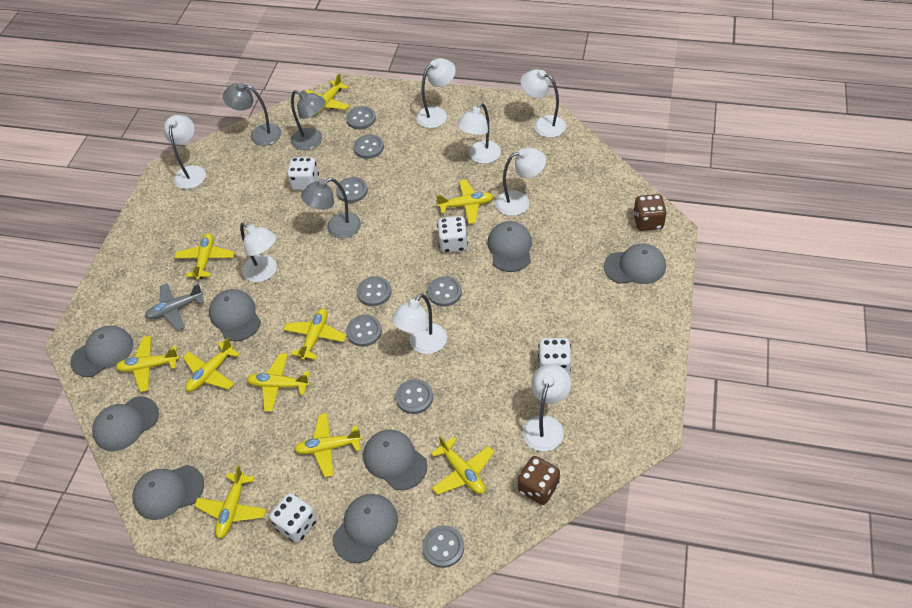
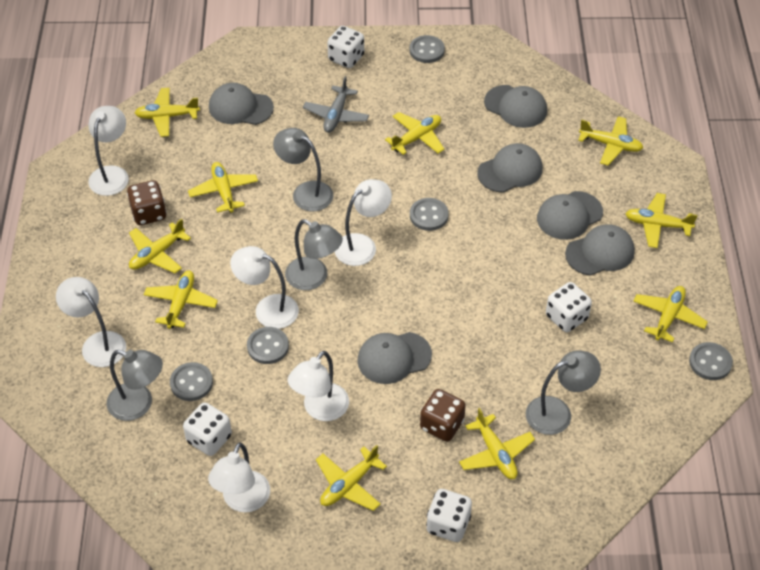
grey button: [336,177,368,203] [346,106,376,130] [346,315,382,347] [353,135,384,159] [357,276,391,306] [396,379,433,414] [422,525,464,568] [427,276,462,306] = 8 -> [170,362,213,401] [247,327,289,364] [410,35,445,63] [410,198,449,231] [689,342,733,380] = 5
grey cap: [71,326,133,377] [92,396,159,451] [133,465,204,520] [209,289,261,341] [333,494,398,563] [363,430,427,490] [487,221,532,272] [604,244,666,284] = 8 -> [209,83,274,125] [357,332,432,384] [477,143,543,193] [484,85,547,128] [537,191,603,240] [565,224,635,276] = 6
grey lamp: [223,82,282,146] [291,90,326,150] [301,178,361,239] = 3 -> [106,350,163,421] [273,128,333,212] [285,219,343,290] [526,351,601,435] = 4
white lamp: [164,115,206,189] [240,223,277,282] [392,294,447,354] [416,58,456,128] [457,103,501,164] [495,148,546,216] [521,69,566,138] [523,364,571,452] = 8 -> [56,277,126,367] [88,106,129,196] [208,442,270,512] [230,246,299,329] [288,351,349,421] [335,179,392,266] = 6

